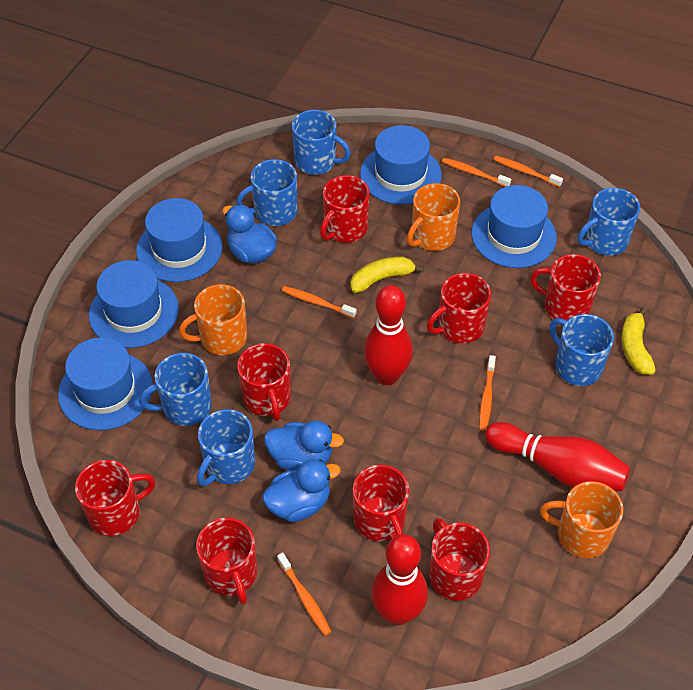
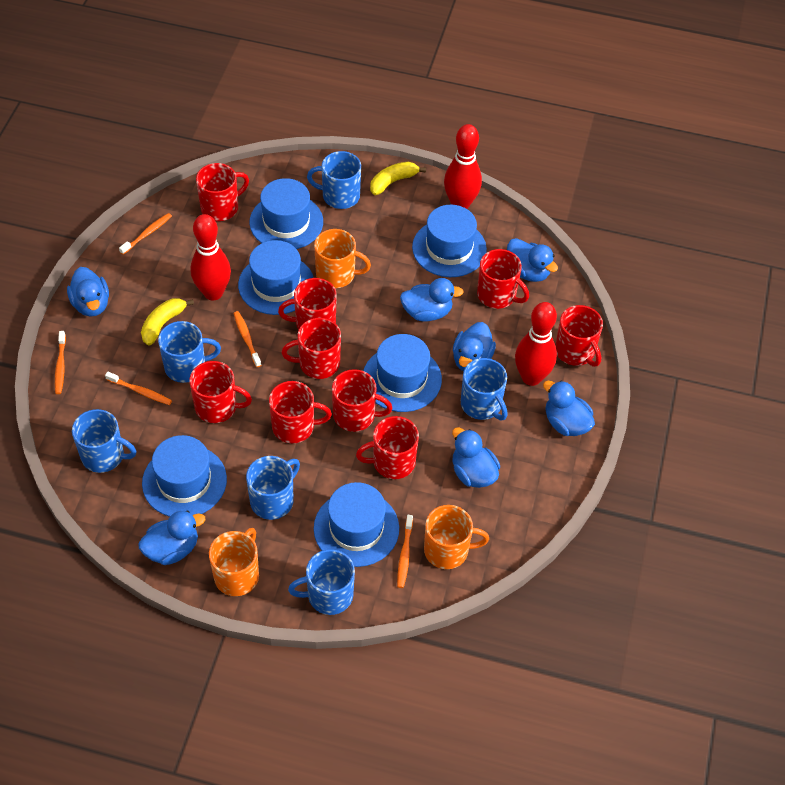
blue duck: [222,204,277,263] [262,459,341,522] [264,420,344,471] = 3 -> [67,267,109,317] [138,511,205,565] [400,278,464,322] [452,427,500,488] [453,322,496,371] [507,238,558,282] [543,381,595,436] = 7
blue hat: [58,338,153,430] [89,260,179,348] [136,198,222,282] [360,125,442,205] [471,185,557,268] = 5 -> [142,435,227,517] [238,240,314,315] [249,178,323,249] [314,482,399,567] [363,334,442,412] [412,205,487,277] = 6
red mug: [75,460,155,536] [196,518,257,604] [237,343,291,421] [320,175,370,243] [353,465,409,541] [427,273,491,343] [429,518,490,601] [530,254,601,321] = 8 -> [189,361,252,423] [196,163,249,221] [269,381,332,443] [278,278,337,330] [281,318,341,379] [332,369,392,432] [356,416,419,479] [477,249,529,309] [555,305,603,367] = 9

